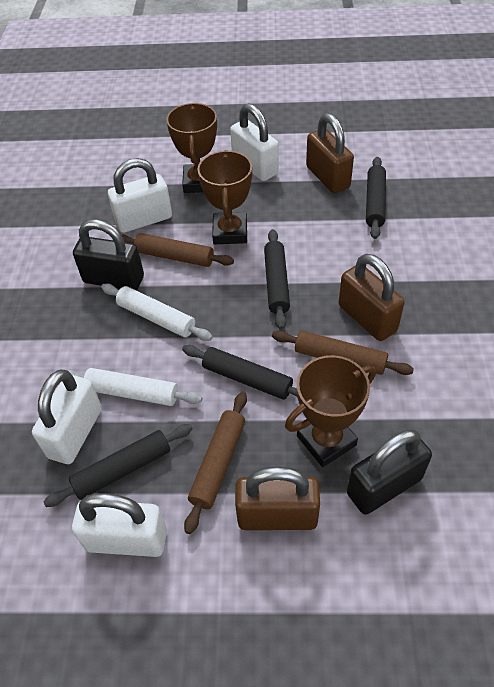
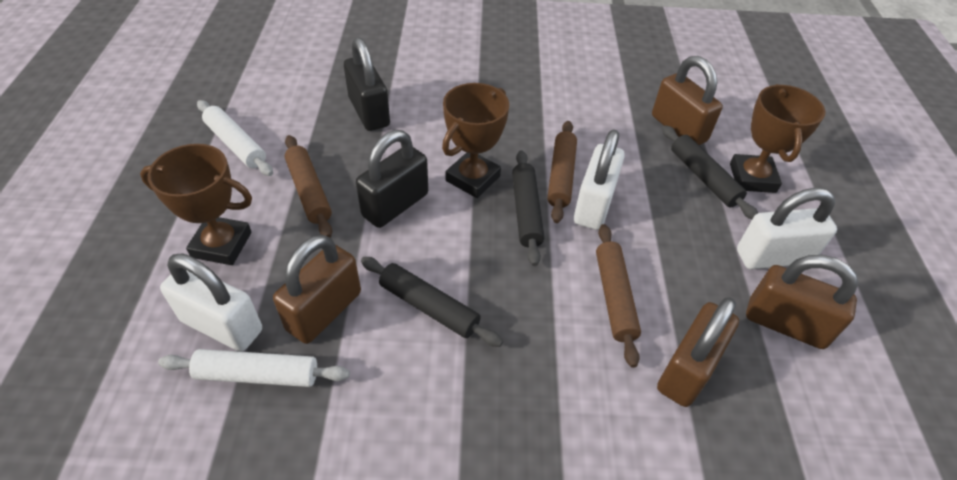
black rolling pin: [44,424,193,507] [182,345,297,399] [264,229,290,329] [366,157,386,239] = 4 -> [361,257,503,347] [512,150,544,266] [662,125,758,219] = 3
brown padlock: [235,466,320,530] [306,113,354,193] [339,254,404,341] = 3 -> [273,235,361,344] [652,56,723,145] [657,297,739,407] [746,255,858,349] = 4
white padlock: [32,370,102,464] [72,493,167,557] [108,158,172,233] [230,103,279,181] = 4 -> [160,253,262,352] [574,129,625,230] [737,188,837,269] = 3

